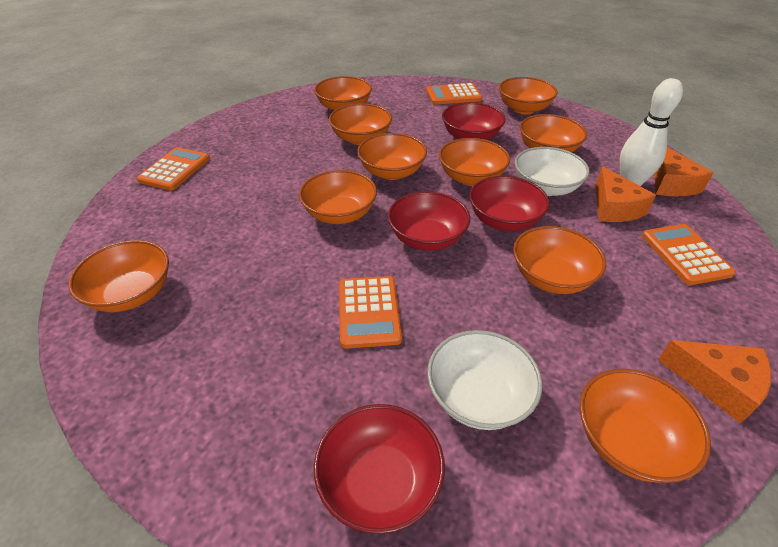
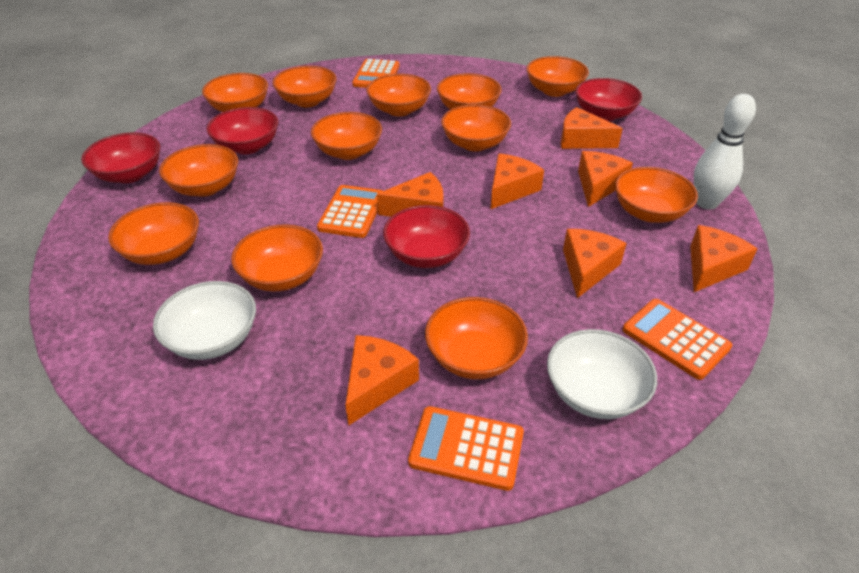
orange bowl: [68,240,169,312] [299,170,377,224] [314,76,372,110] [329,103,392,145] [357,133,427,180] [439,138,510,186] [499,77,558,114] [513,226,606,294] [520,114,587,152] [579,369,711,483] = 10 -> [108,202,199,265] [159,144,238,197] [202,73,268,112] [231,224,323,292] [273,66,337,107] [311,112,382,160] [366,74,431,116] [425,297,528,379] [437,73,502,110] [441,104,511,151] [526,56,589,97] [615,167,698,223] = 12
orange cheese: [595,167,656,222] [654,147,713,196] [658,340,772,424] = 3 -> [345,335,419,426] [377,172,444,217] [490,153,544,209] [560,107,623,149] [563,229,627,298] [578,151,633,207] [690,225,757,292] = 7

